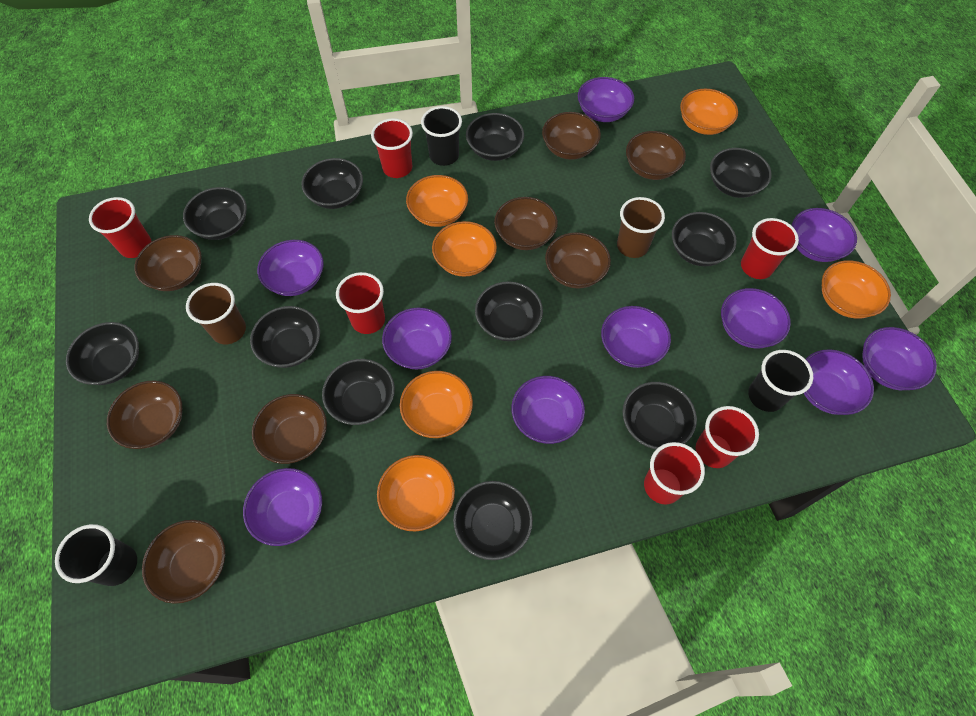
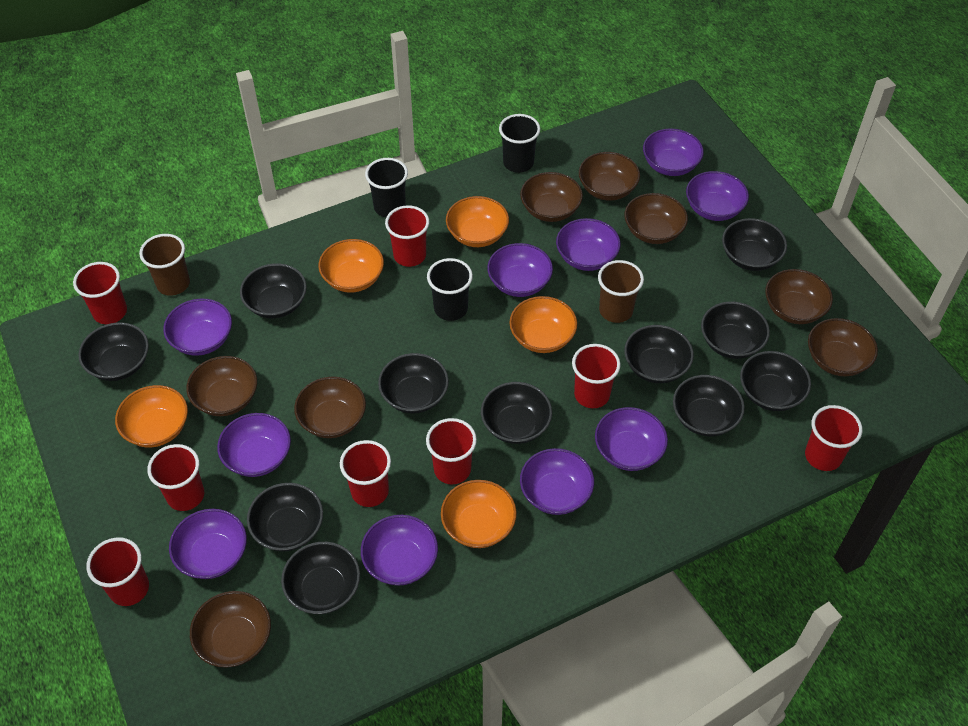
orange bowl: [377,455,455,532] [400,371,473,438] [406,175,468,227] [432,221,497,277] [680,89,738,135] [822,260,891,319] = 6 -> [115,385,188,448] [318,239,384,293] [441,480,517,548] [446,196,509,247] [509,296,577,353] = 5
red cup: [89,197,152,258] [336,272,385,334] [371,118,413,178] [644,442,705,505] [696,406,759,468] [741,218,799,279] = 6 -> [73,262,127,324] [87,537,149,606] [147,444,204,511] [340,440,391,507] [385,205,429,267] [426,418,477,484] [572,344,621,408] [805,405,862,471] = 8

